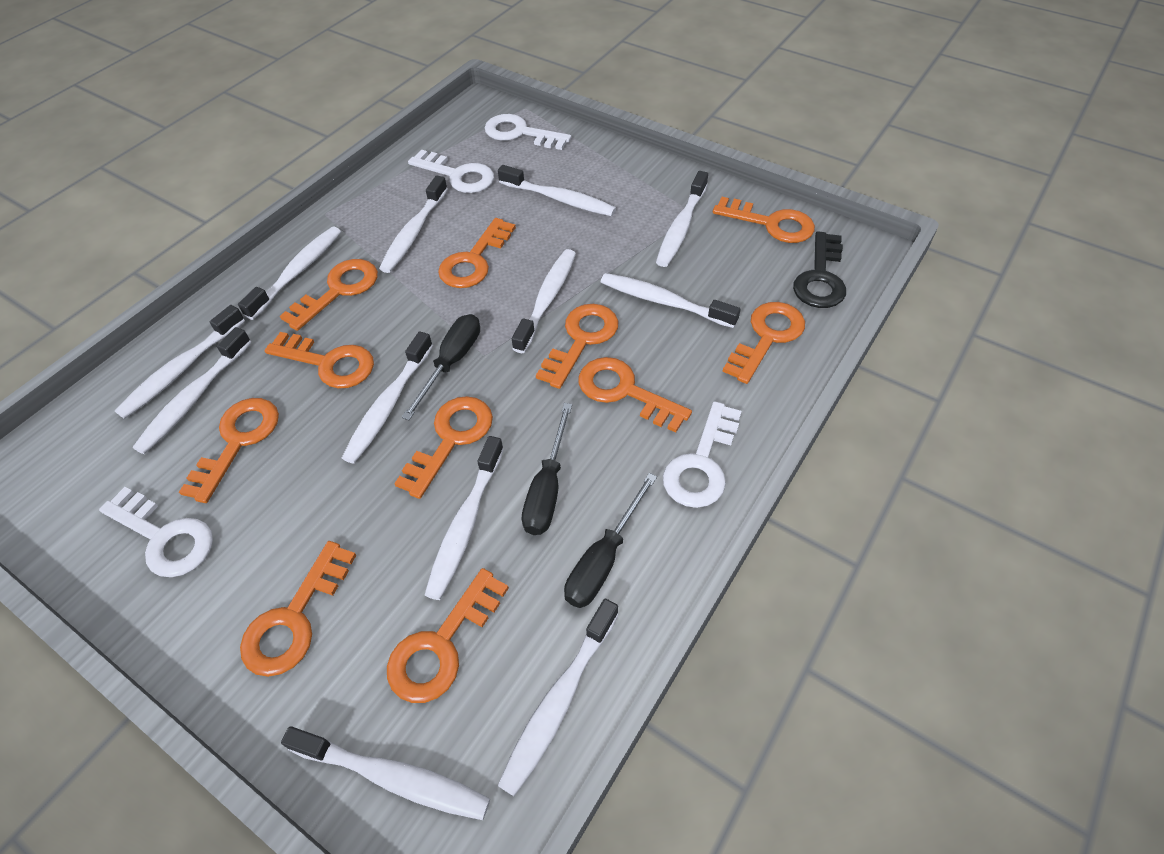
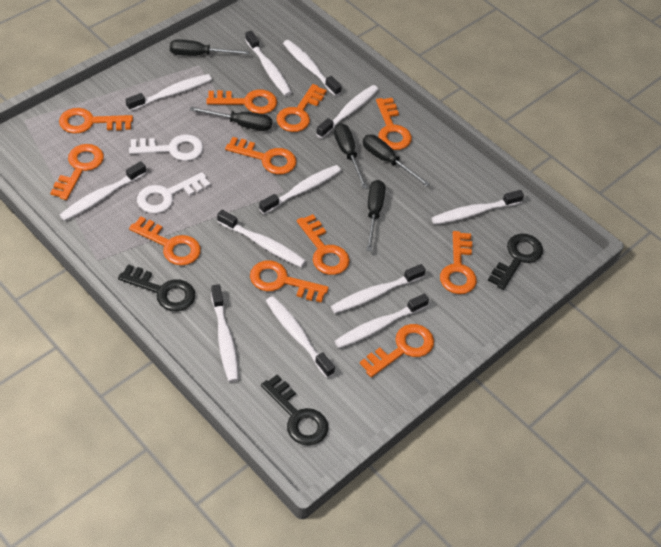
black key: [793,231,846,308] = 1 -> [118,264,196,311] [261,374,328,446] [488,234,543,290] = 3
black screwdriver: [402,314,480,420] [522,403,572,535] [564,473,657,608] = 3 -> [170,39,250,56] [190,107,272,131] [334,123,368,188] [363,135,430,187] [366,180,385,251] = 5
white key: [99,487,213,577] [408,150,494,193] [485,114,571,150] [663,401,742,508] = 4 -> [129,134,203,161] [137,172,211,213] = 2

